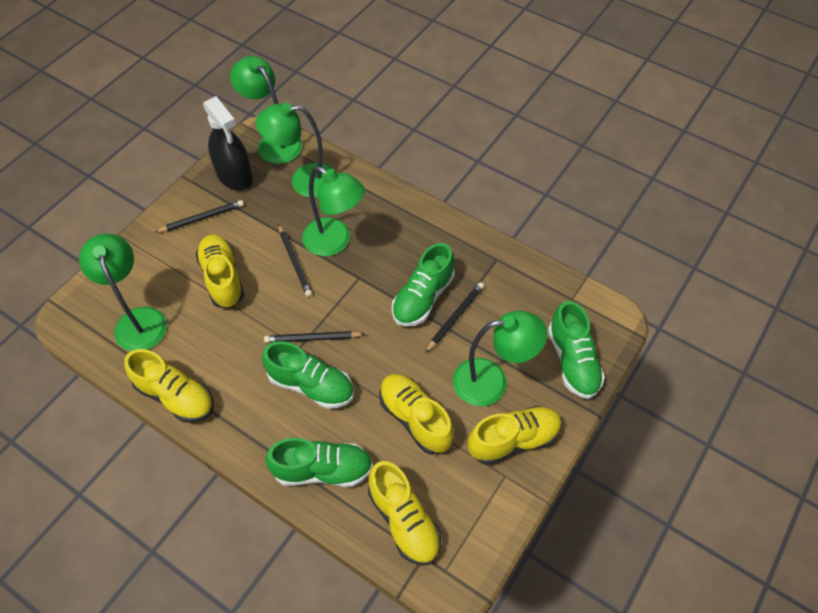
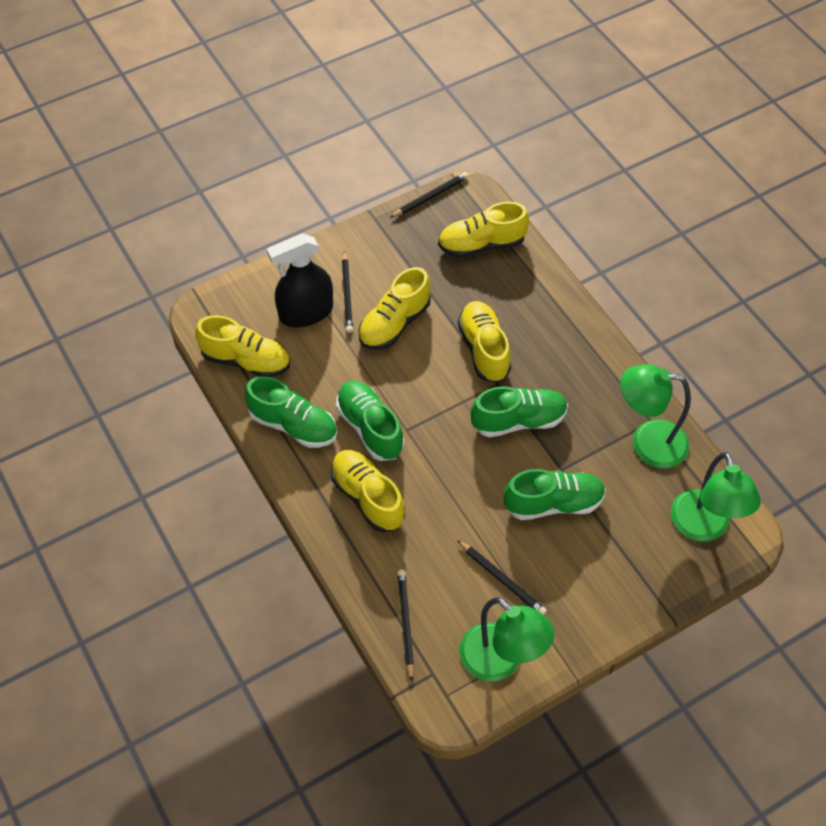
green lamp: [79,234,167,351] [230,56,302,164] [256,102,335,198] [302,166,365,256] [453,311,547,406] = 5 -> [459,597,554,682] [620,364,691,468] [671,452,761,541] = 3

